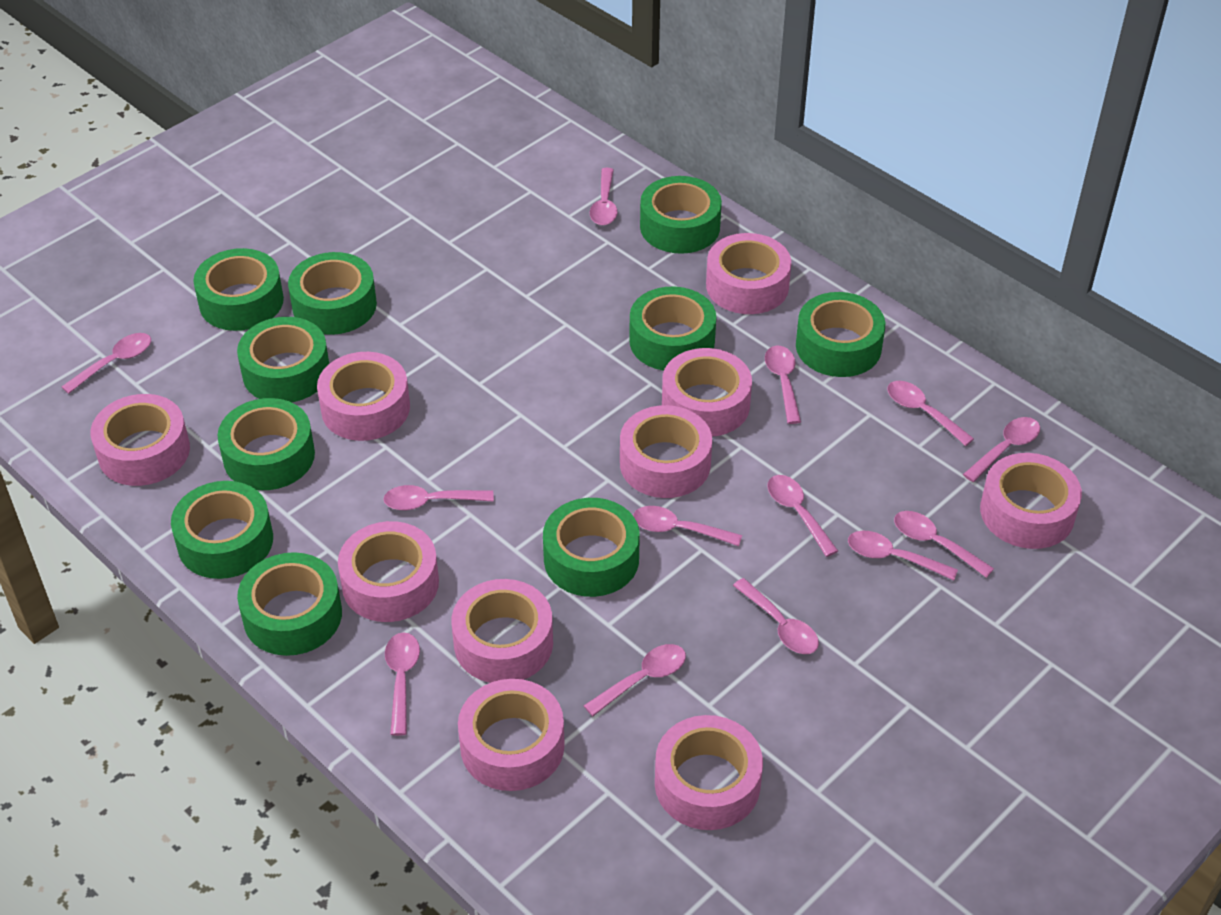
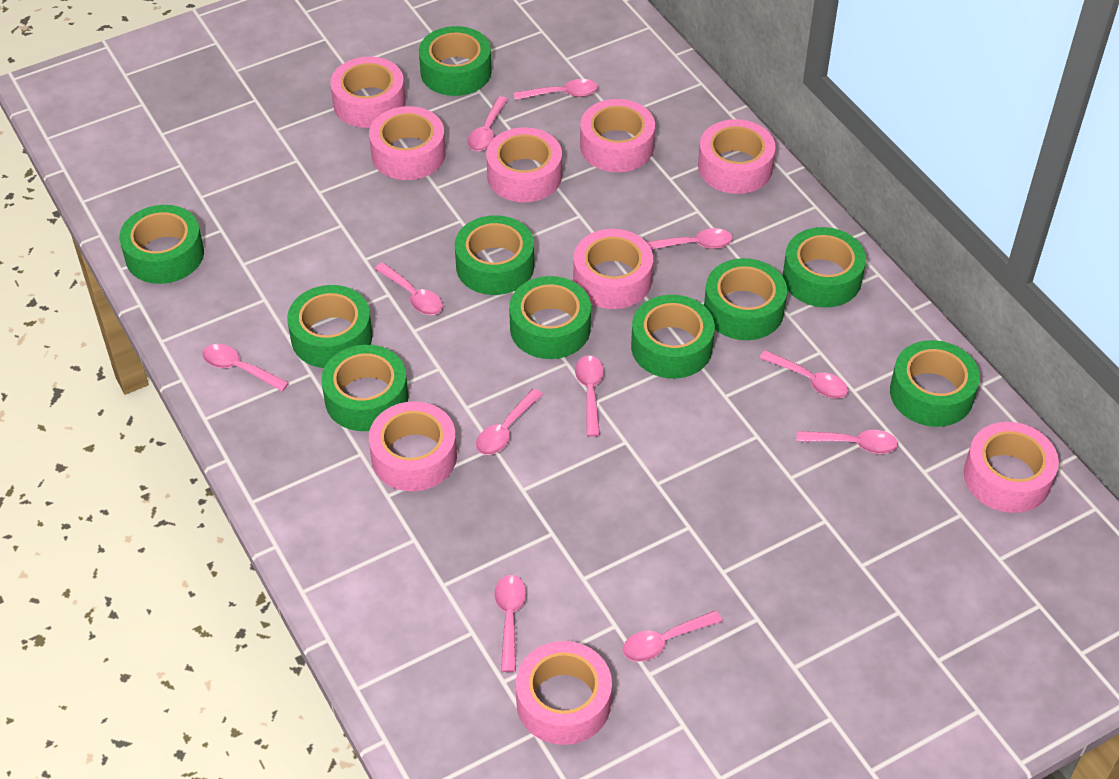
pink spoon: [61,333,151,394] [383,485,494,510] [385,632,420,736] [584,644,686,716] [590,168,618,225] [633,506,742,546] [733,578,819,654] [765,346,801,424] [767,475,838,557] [848,531,958,580] [887,381,974,446] [894,511,994,578] [963,417,1040,482] = 13 -> [202,344,289,392] [375,262,443,315] [467,96,508,151] [476,388,543,455] [494,575,526,672] [514,79,598,100] [575,355,604,437] [622,610,722,662] [647,228,733,250] [759,350,848,398] [796,430,898,454] = 11
pink tape: [90,394,190,486] [317,352,410,441] [338,521,439,622] [452,579,553,683] [458,679,565,791] [620,405,712,498] [655,715,763,830] [662,348,752,437] [706,233,791,314] [980,453,1082,549] = 10 -> [330,57,406,128] [369,106,446,180] [369,401,457,491] [486,127,562,202] [516,641,612,745] [573,229,653,309] [580,99,655,172] [698,119,776,194] [964,422,1059,513] = 9

